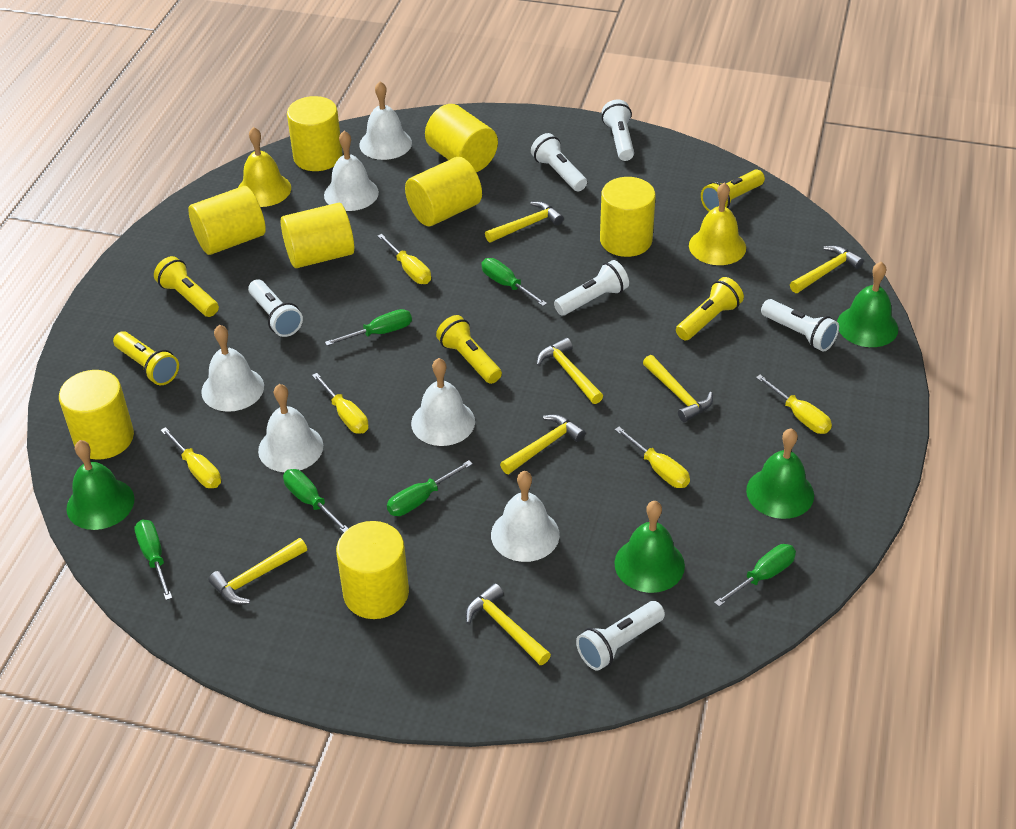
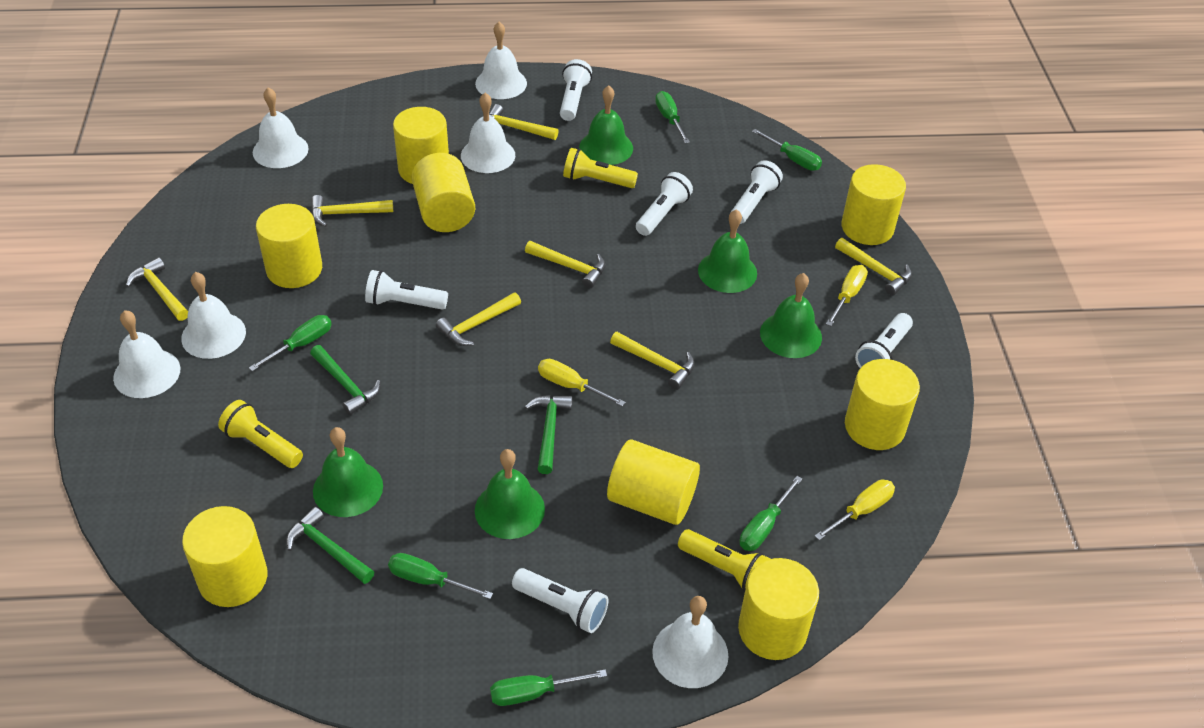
green bell: [66,440,134,530] [614,501,685,593] [746,428,814,519] [837,262,898,347] = 4 -> [313,427,383,517] [475,449,545,539] [579,85,633,165] [698,209,757,293] [760,273,822,358] = 5
green hammer: none = 0 -> [286,507,374,584] [310,345,380,415] [525,395,573,474] = 3
yellow bell: [238,127,291,207] [689,182,746,265] = 2 -> none = 0
yellow flashlight: [113,331,179,385] [154,256,219,317] [436,315,502,384] [676,277,744,340] [701,170,765,212] = 5 -> [218,400,303,468] [563,148,638,188] [678,529,770,592] = 3
yellow screwdriver: [161,427,221,488] [312,373,369,434] [378,234,431,284] [615,427,690,488] [756,375,832,434] = 5 -> [538,359,626,407] [815,479,895,540] [826,265,868,326] = 3

